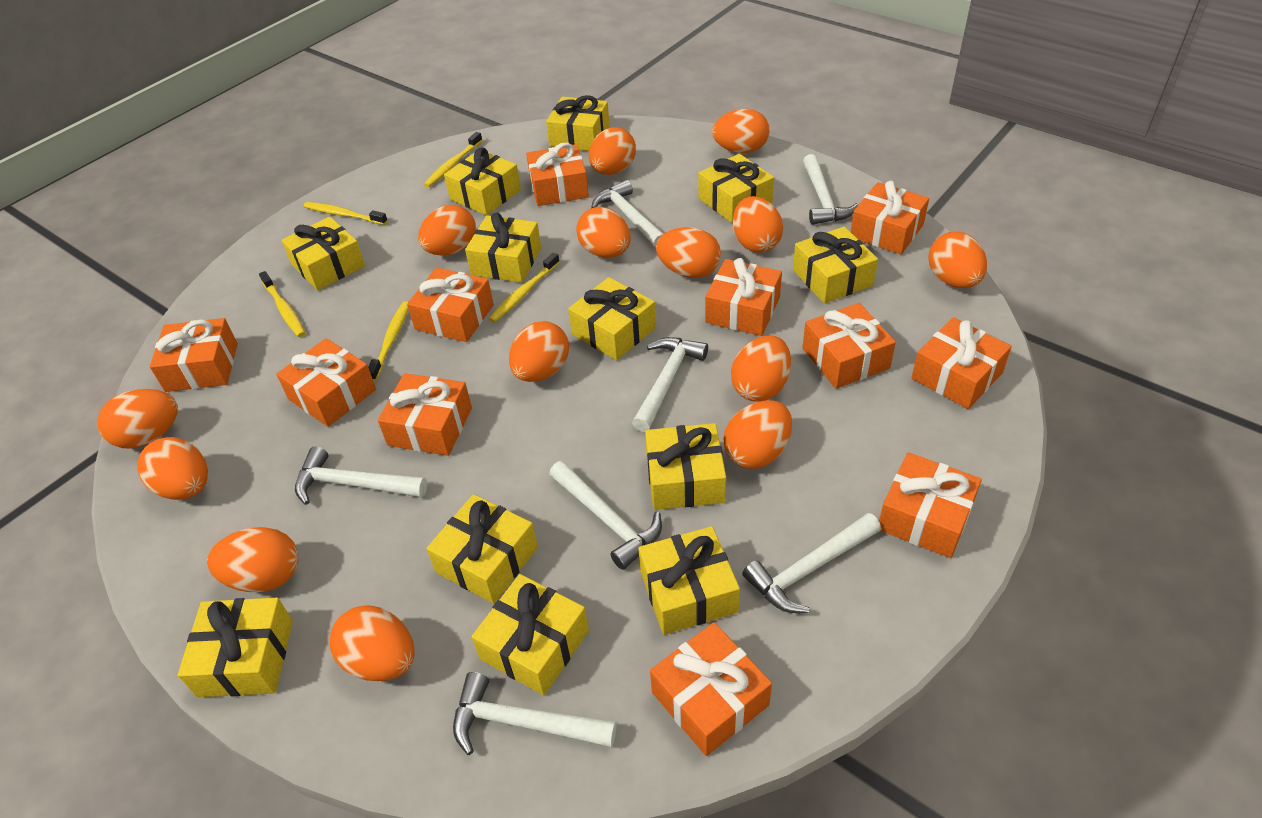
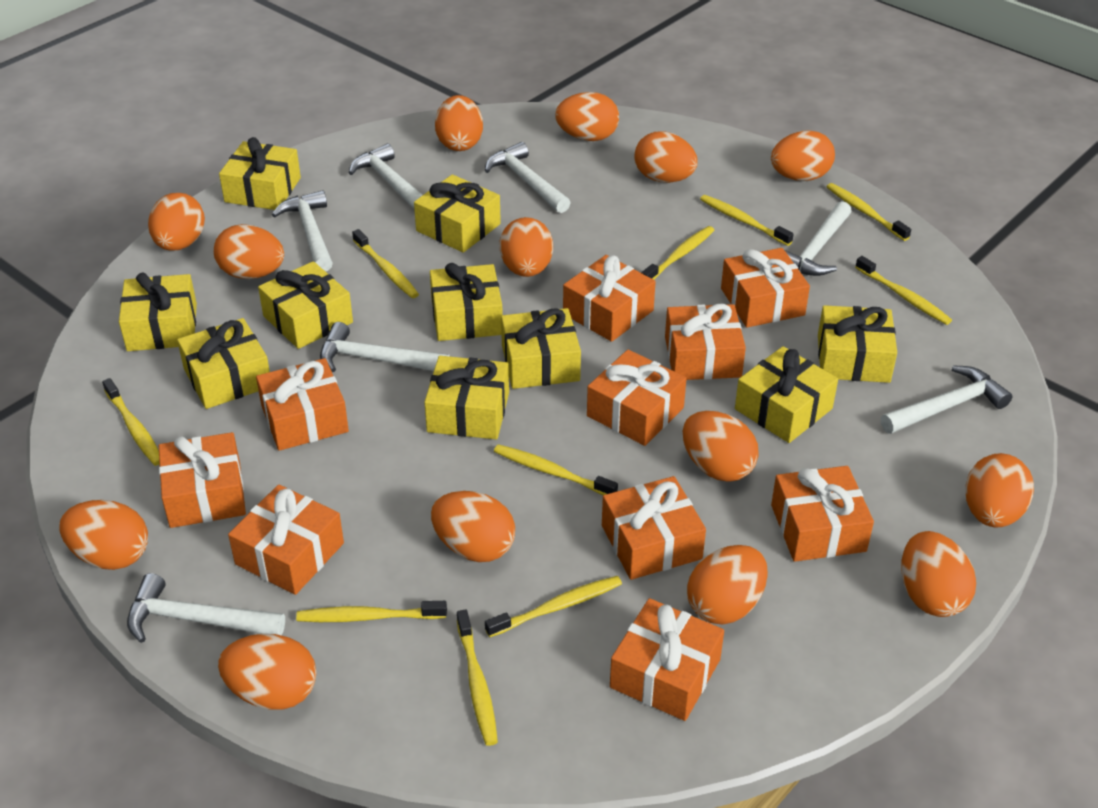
orange gift: [150,318,238,392] [276,338,376,427] [378,373,472,456] [407,268,494,342] [526,142,589,206] [650,622,772,756] [705,258,782,336] [802,303,896,389] [851,181,929,254] [879,452,982,558] [911,317,1012,409] = 11 -> [159,432,246,528] [228,484,344,595] [256,358,349,451] [563,255,656,342] [587,349,687,446] [602,476,706,580] [610,598,724,721] [665,304,746,380] [721,248,810,328] [771,466,874,562] = 10
yellow gift: [178,598,293,697] [282,217,365,291] [426,494,538,604] [444,148,521,216] [465,213,541,283] [472,574,589,695] [546,95,610,151] [568,277,656,360] [638,526,740,635] [645,423,726,510] [698,154,774,223] [793,227,878,304] = 12 -> [119,272,197,351] [177,318,270,409] [219,137,301,210] [258,261,353,349] [414,174,501,253] [424,356,509,439] [430,263,503,341] [501,308,581,389] [735,346,838,443] [818,305,897,383] = 10
yellow toothbrush: [259,271,305,337] [304,202,388,225] [368,301,408,381] [424,132,482,187] [489,252,560,323] = 5 -> [102,378,160,466] [296,601,447,622] [352,229,419,298] [457,610,498,746] [485,576,622,637] [494,444,618,495] [641,226,714,280] [700,195,794,246] [827,183,911,241] [855,256,952,325] = 10

